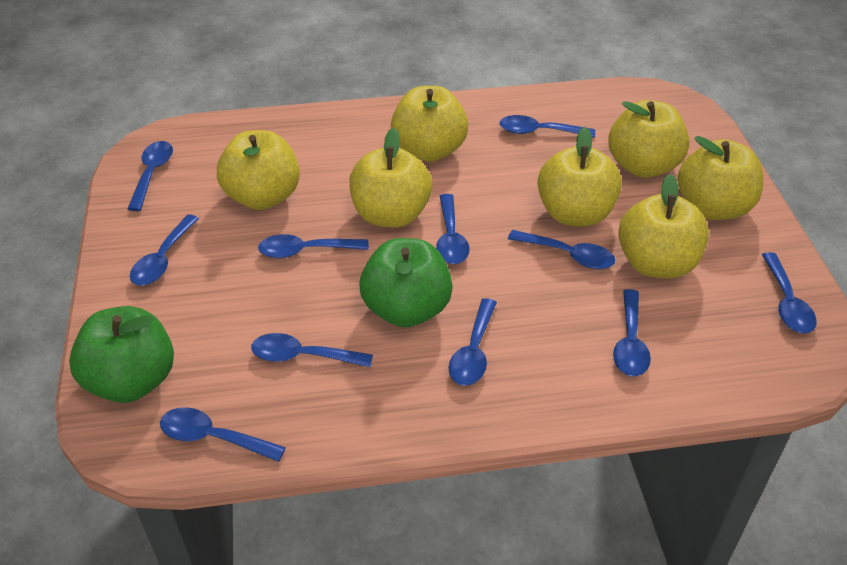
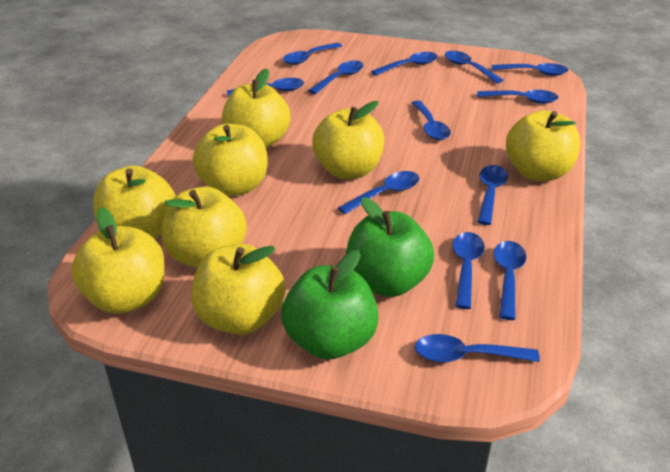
blue spoon: [128,141,173,211] [130,215,199,286] [160,407,286,462] [251,333,373,367] [258,234,369,258] [436,194,469,264] [449,298,497,386] [499,115,595,138] [508,230,615,269] [613,289,651,376] [762,252,817,333] = 11 -> [227,78,304,96] [283,43,342,65] [308,61,363,94] [338,171,419,214] [371,52,437,76] [412,101,451,140] [415,334,540,363] [445,51,503,84] [453,232,485,309] [477,90,559,104] [478,165,508,225] [492,63,568,76] [494,241,526,320] = 13
yellow apple: [217,130,300,210] [349,128,432,228] [391,86,468,162] [537,127,622,227] [608,100,689,178] [618,174,709,279] [678,136,763,220] = 7 -> [71,208,165,314] [93,165,175,239] [161,187,247,268] [191,244,285,335] [193,124,268,197] [222,68,290,148] [312,101,384,179] [506,110,580,181] = 8

